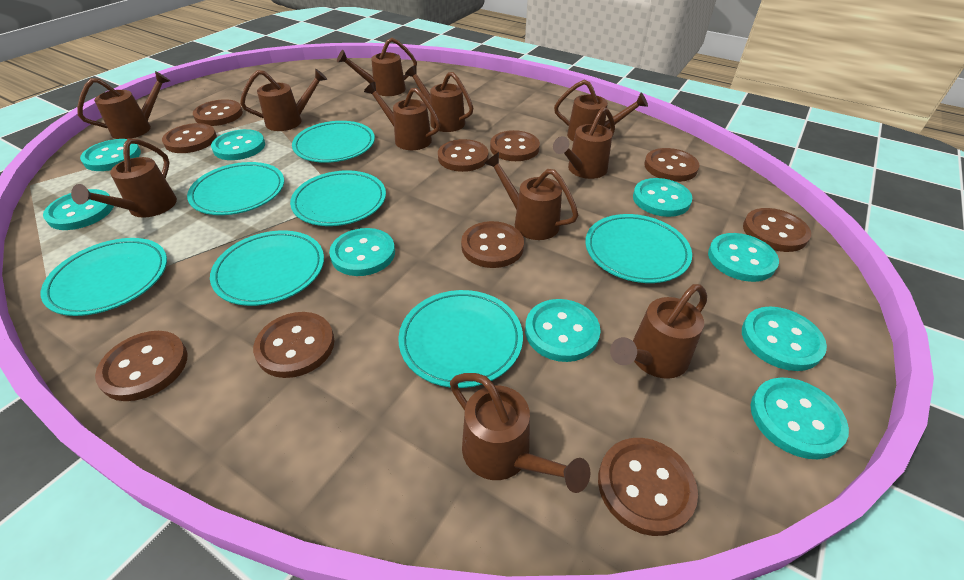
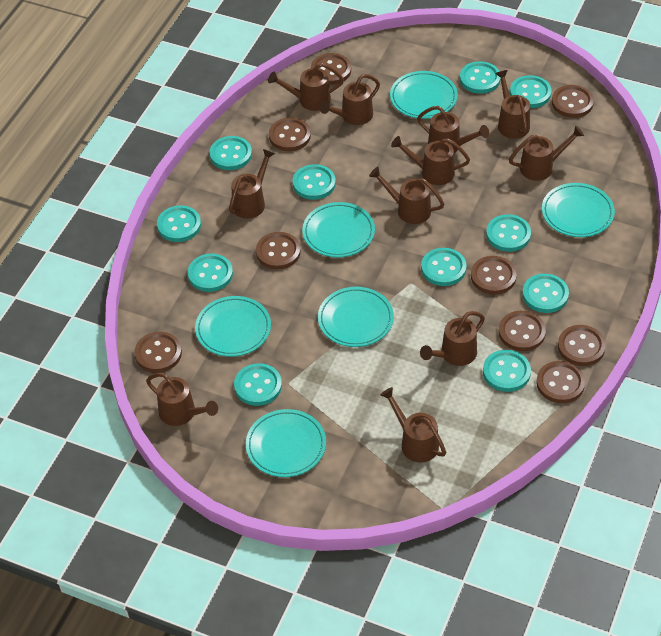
brown button: [95,331,188,401] [162,123,217,153] [193,99,243,126] [253,312,334,378] [438,139,489,172] [461,221,524,268] [490,130,540,161] [598,438,698,536] [644,148,700,182] [743,208,811,252] = 10 -> [134,332,182,373] [256,232,301,269] [269,118,311,151] [311,53,351,85] [471,256,517,294] [499,311,546,351] [536,361,585,403] [552,85,594,118] [558,325,606,366] = 9
turquoise button: [43,189,114,230] [80,139,141,171] [211,129,265,160] [329,228,395,276] [525,299,601,362] [633,178,692,217] [708,233,779,282] [742,307,827,371] [751,377,849,459] = 9 -> [157,205,201,242] [188,253,233,292] [209,136,252,170] [234,363,282,406] [292,164,336,200] [421,248,467,286] [460,61,501,94] [483,350,531,392] [486,214,531,252] [510,75,552,108] [522,274,569,313] = 11
turquoise plate: [41,238,167,316] [187,162,284,215] [210,230,324,306] [290,170,386,226] [292,121,375,163] [398,290,523,388] [585,214,692,283] = 7 -> [195,296,271,357] [246,409,326,477] [302,202,375,258] [318,287,394,347] [390,71,458,119] [542,183,615,237] = 6

